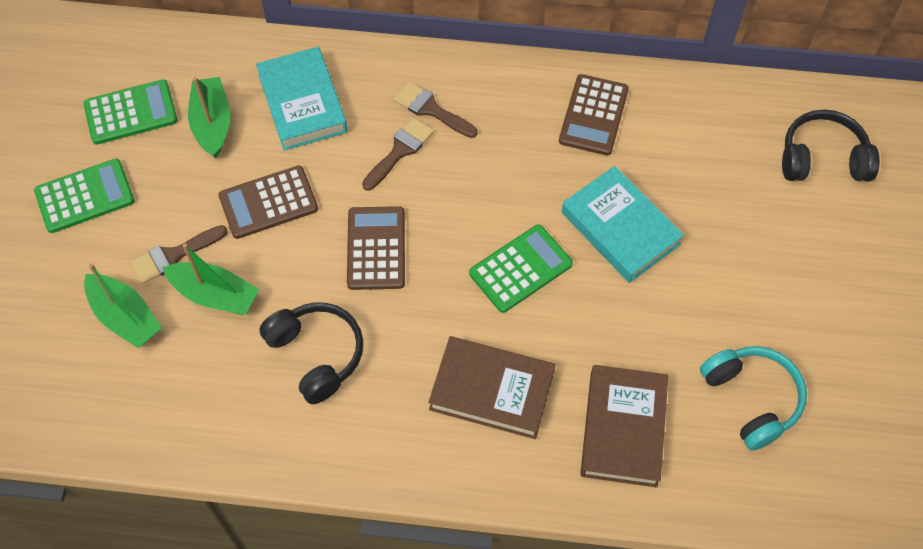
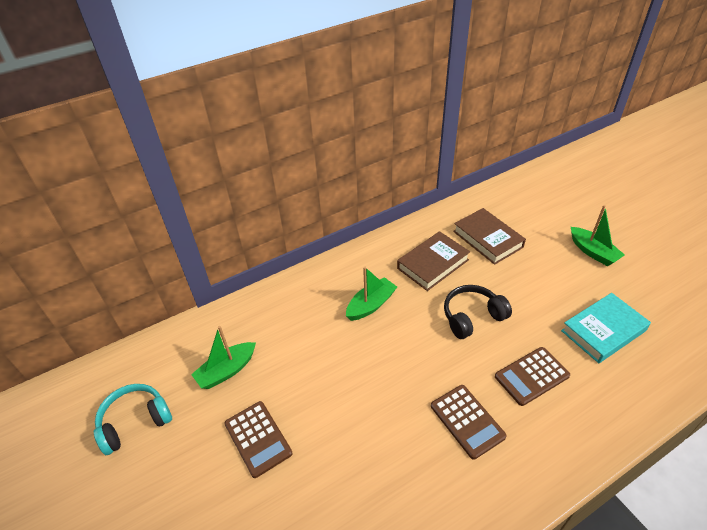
black headphones: [259,302,363,404] [782,110,880,181] = 2 -> [444,285,512,339] = 1
brown brush: [130,225,228,284] [362,117,434,190] [393,81,478,138] = 3 -> none = 0
green calculator: [34,159,134,233] [83,79,178,145] [469,224,573,313] = 3 -> none = 0
turquoise book: [256,47,348,151] [562,166,684,283] = 2 -> [561,293,651,363] = 1

